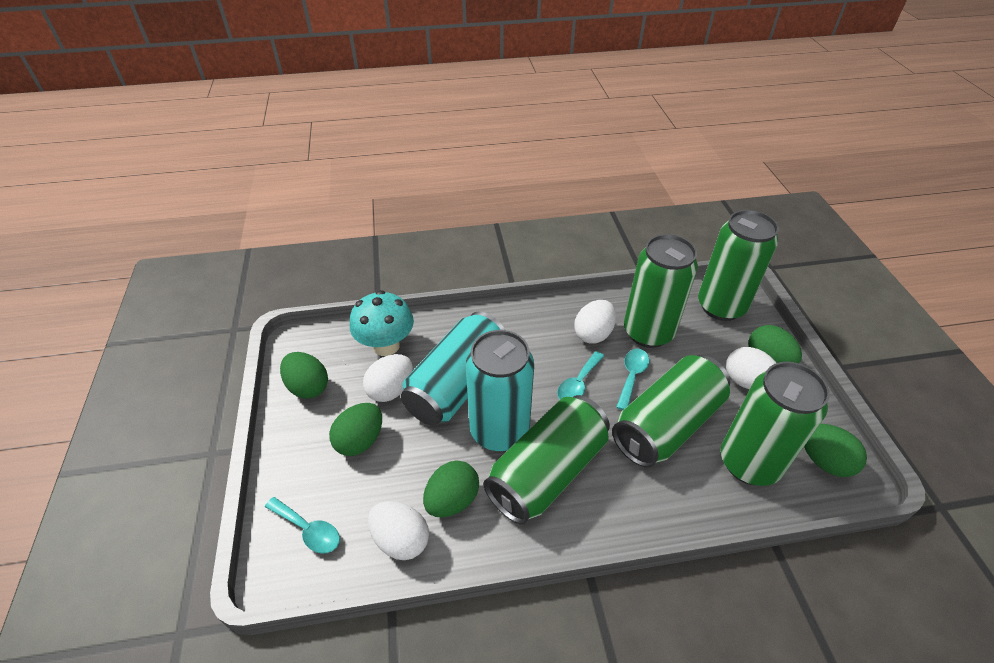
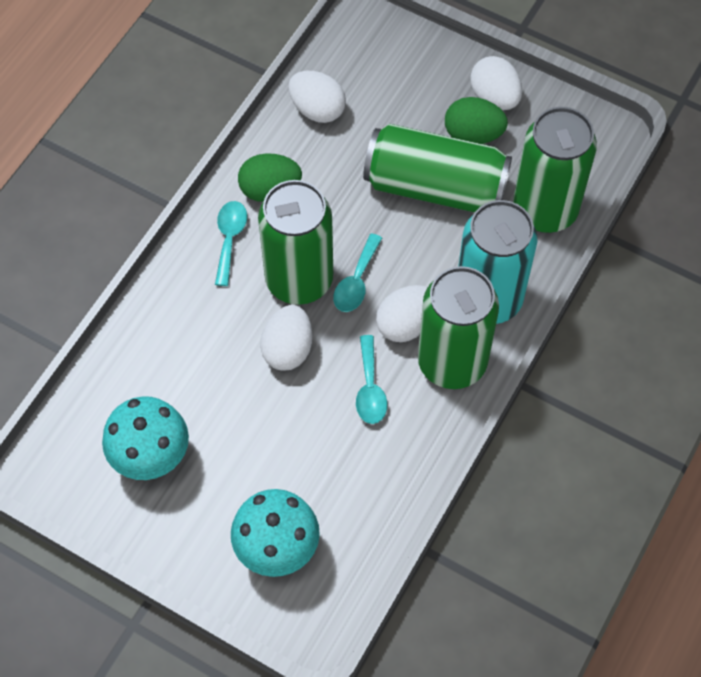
green can: [483,395,610,525] [612,355,730,468] [624,234,698,348] [698,210,779,321] [721,362,830,486] = 5 -> [258,180,333,305] [363,124,512,212] [418,266,499,389] [513,107,597,233] = 4
green egg: [280,352,328,399] [329,403,382,456] [423,461,479,517] [748,325,802,363] [804,424,867,477] = 5 -> [238,153,302,202] [445,97,508,144] = 2
turquoise can: [401,312,505,426] [466,330,534,451] = 2 -> [458,200,537,324] = 1
turquoise mushroom: [350,290,414,356] = 1 -> [102,396,189,480] [231,489,320,577] = 2

